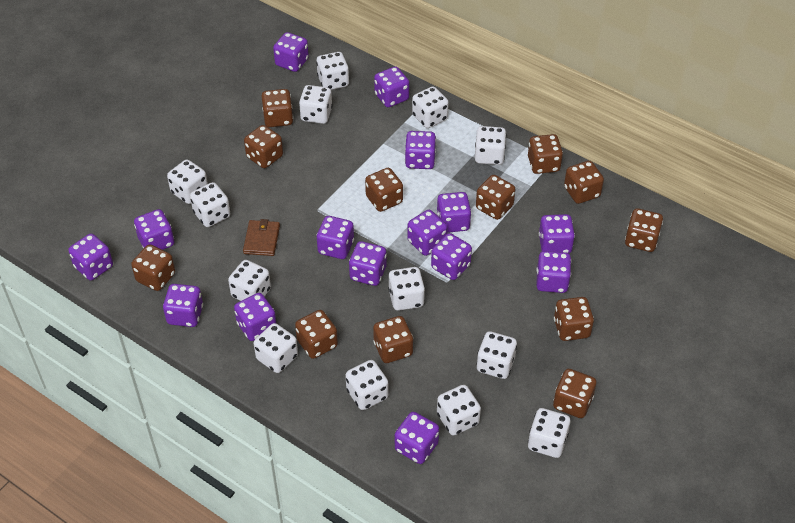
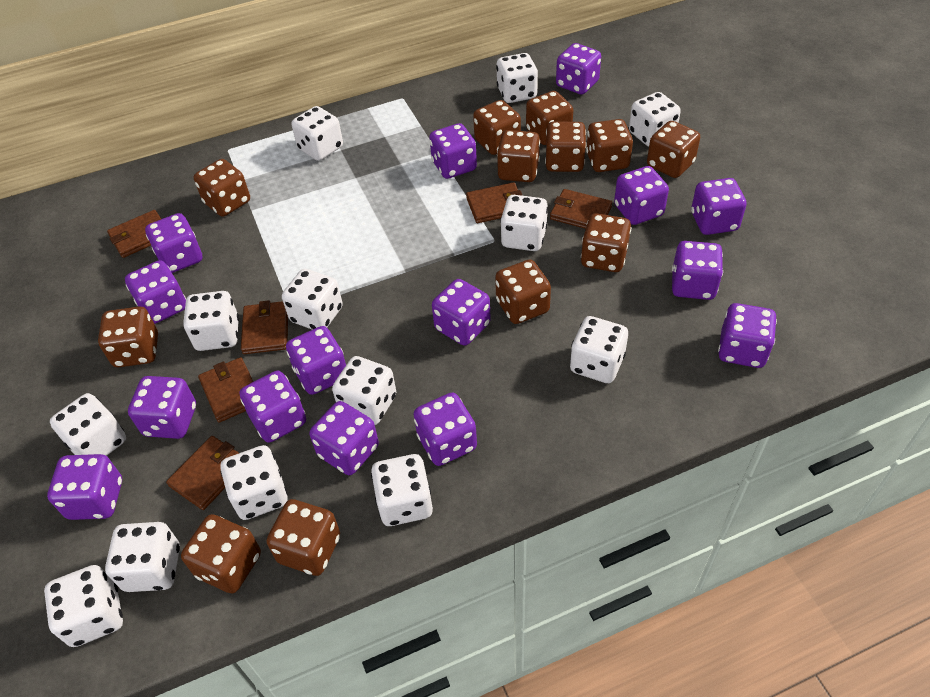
brown wallet: [243,219,280,256] = 1 -> [107,210,161,258] [166,436,239,510] [198,357,253,423] [241,300,288,354] [466,182,523,223] [550,189,612,229] = 6

